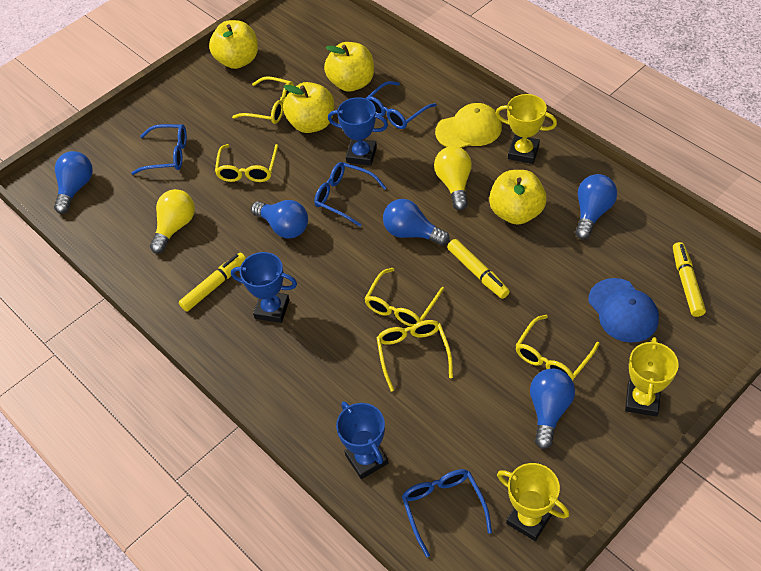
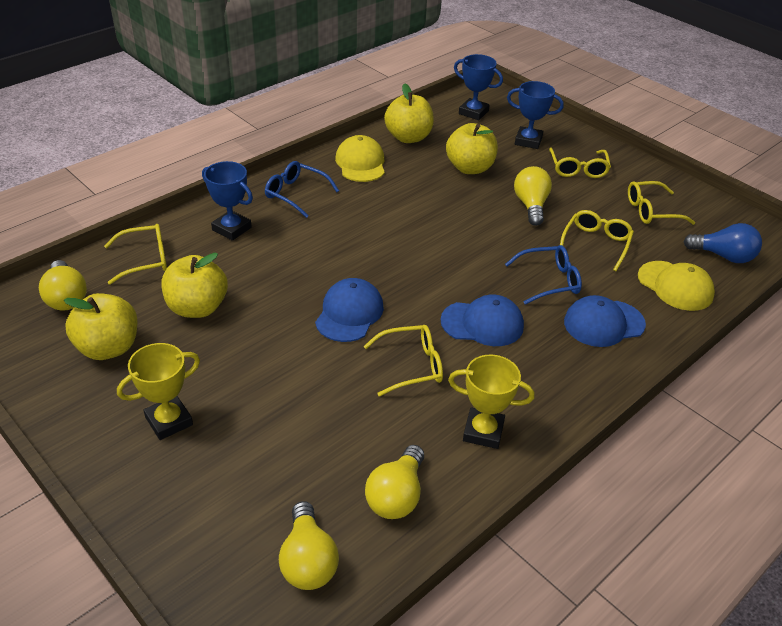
blue cap: [588,278,659,343] = 1 -> [315,278,384,342] [441,295,524,346] [564,295,646,347] = 3
blue glasses: [131,124,187,175] [314,162,386,227] [366,81,437,129] [402,469,492,557] = 4 -> [265,161,339,218] [505,245,582,305] = 2
blue light bulb: [54,151,93,214] [251,200,308,238] [383,199,450,246] [530,369,575,449] [575,174,617,239] = 5 -> [683,223,762,263] = 1
yellow cap: [435,103,502,148] = 1 -> [335,135,385,182] [638,261,715,311] = 2
yellow light bulb: [150,189,195,253] [434,146,472,210] = 2 -> [39,260,87,311] [279,501,339,590] [365,445,424,519] [514,166,552,226] = 4
yellow marker: [179,253,246,312] [447,239,510,299] [673,242,706,317] = 3 -> none = 0
yellow trophy: [495,94,557,164] [497,463,569,541] [625,337,679,417] = 3 -> [117,343,200,440] [448,355,535,449] = 2

